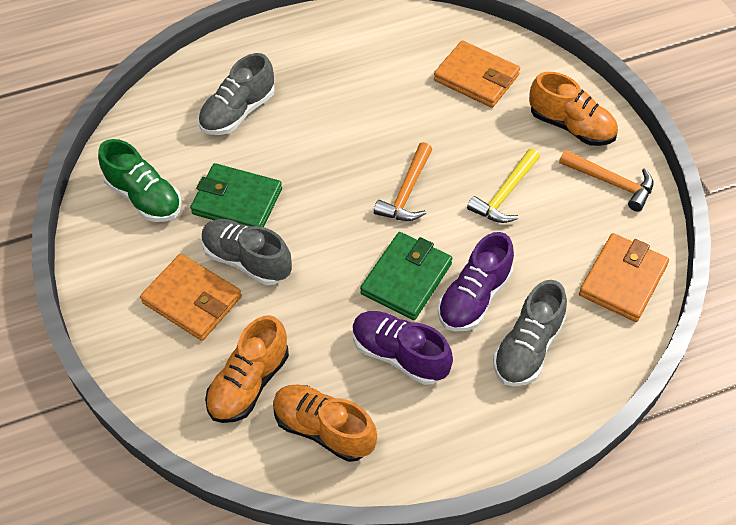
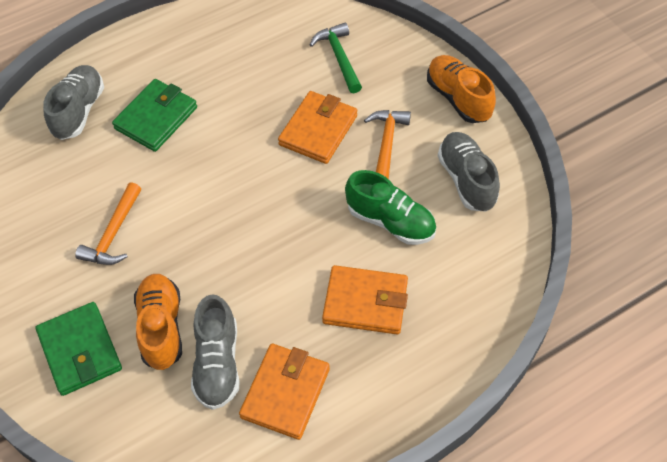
green hammer: none = 0 -> [310,22,362,93] = 1
orange shoe: [205,315,289,423] [273,385,377,462] [529,72,618,146] = 3 -> [134,274,182,370] [427,55,496,123] = 2
purple shoe: [352,311,453,385] [438,232,514,331] = 2 -> none = 0
yellow hammer: [467,149,540,223] = 1 -> none = 0

